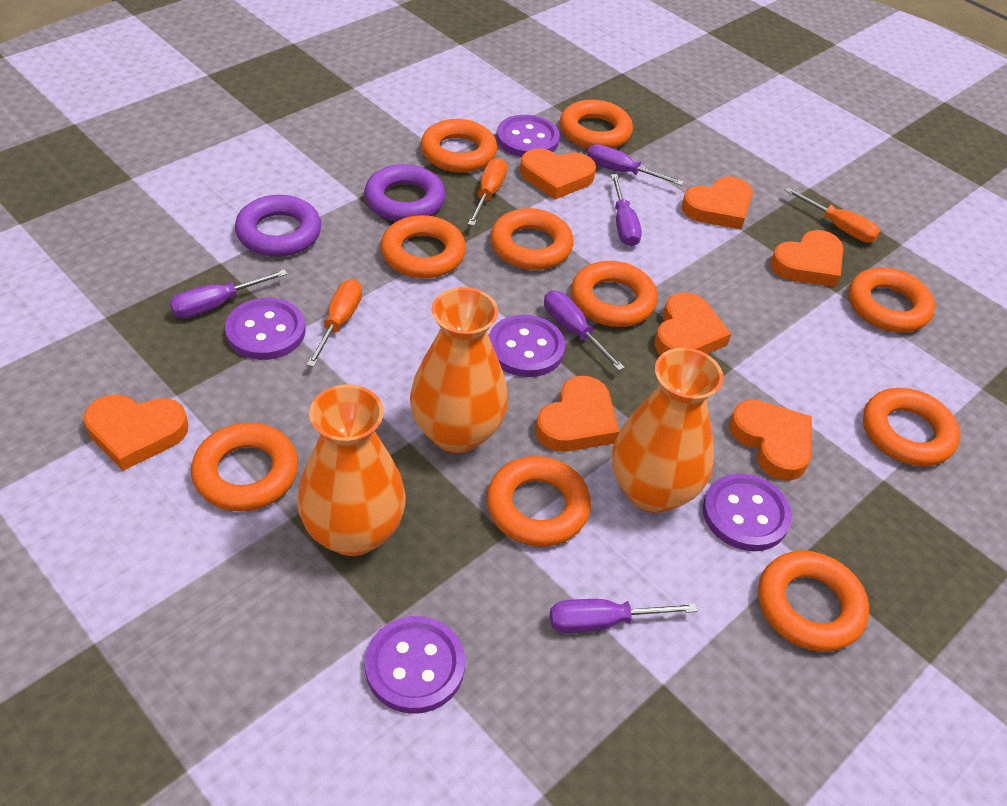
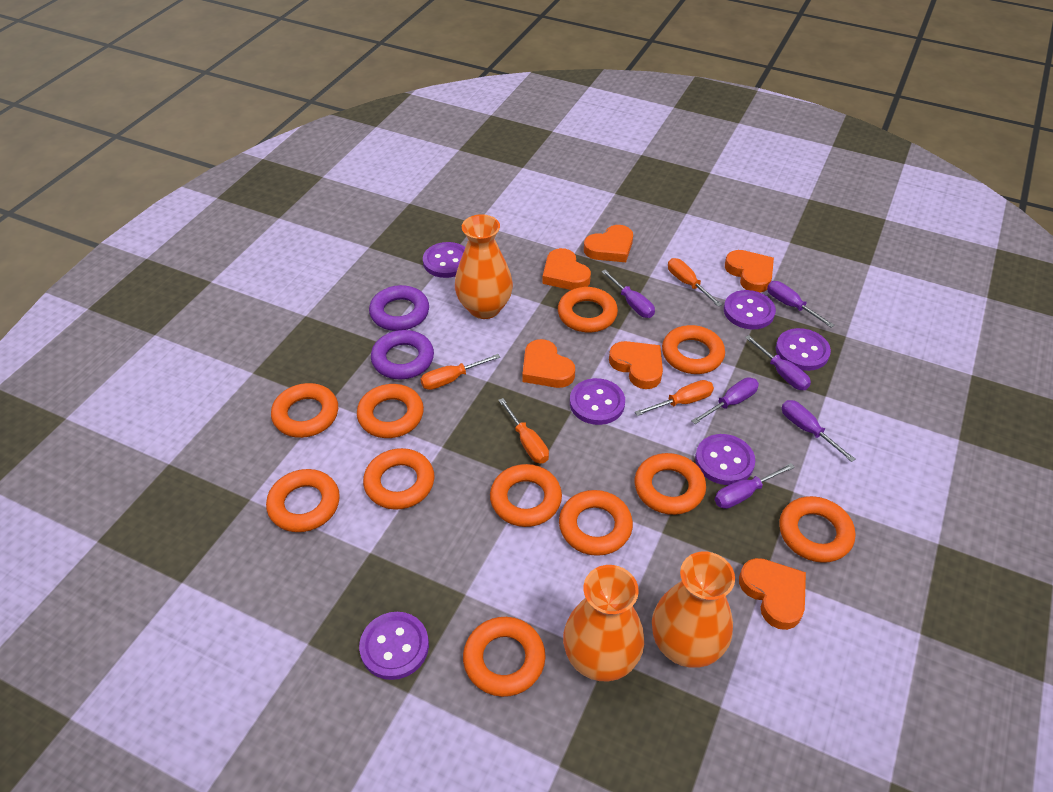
orange heart: [84,394,188,471] [520,149,596,200] [536,376,619,452] [655,292,731,355] [682,176,753,230] [729,400,812,481] [770,230,843,287] = 7 -> [522,339,575,388] [542,248,591,290] [584,225,633,262] [609,341,663,389] [725,250,774,293] [739,558,806,630] = 6
orange ring: [191,423,298,511] [380,215,466,278] [421,119,497,172] [487,456,591,547] [490,208,574,270] [560,99,633,149] [571,261,658,327] [758,551,869,652] [849,267,935,332] [863,388,960,466] = 10 -> [266,469,340,532] [271,383,338,438] [357,384,424,438] [363,448,434,510] [463,617,546,697] [490,464,562,527] [558,287,618,332] [559,490,633,556] [634,453,706,515] [662,325,725,374] [779,496,855,563] = 11
orange screwdriver: [307,279,362,367] [468,158,507,226] [785,187,880,242] = 3 -> [420,354,500,390] [498,398,549,464] [635,380,714,416] [668,258,722,307] = 4
purple button: [225,298,305,360] [365,616,465,714] [489,315,565,377] [496,115,560,157] [703,473,792,551] = 5 -> [359,612,429,680] [423,242,465,278] [570,378,625,425] [695,434,755,485] [724,290,776,329] [776,328,831,371] = 6
purple screwdriver: [169,269,287,318] [544,290,625,371] [550,599,698,633] [587,144,684,186] [611,174,642,247] = 5 -> [601,270,655,318] [691,377,759,424] [715,463,795,509] [745,335,811,390] [767,281,834,328] [782,400,855,462] = 6

